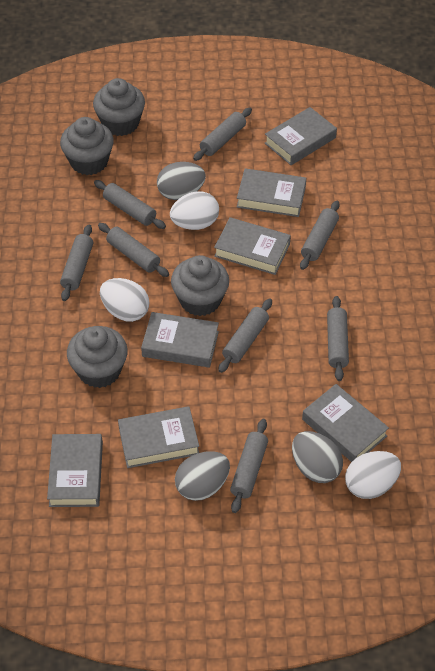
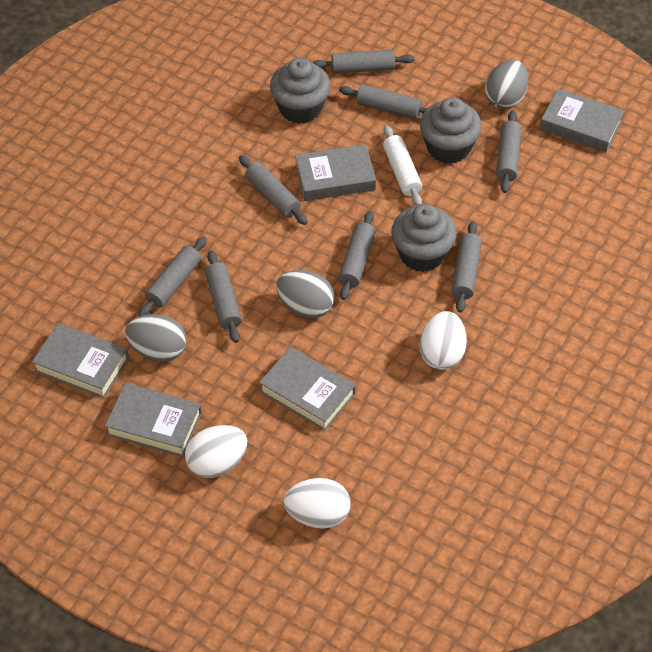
grey book: [47,434,103,507] [118,406,199,468] [141,312,219,368] [214,217,291,275] [237,168,306,217] [265,107,337,165] [302,384,389,462] = 7 -> [32,323,129,398] [105,383,202,457] [259,347,356,431] [295,144,376,201] [540,88,624,152] = 5
grey cupcake: [60,117,114,175] [67,326,128,388] [93,78,145,136] [171,255,229,316] = 4 -> [270,58,331,124] [391,204,457,272] [420,97,482,164] = 3
white rolling pin: none = 0 -> [383,125,422,206] = 1

